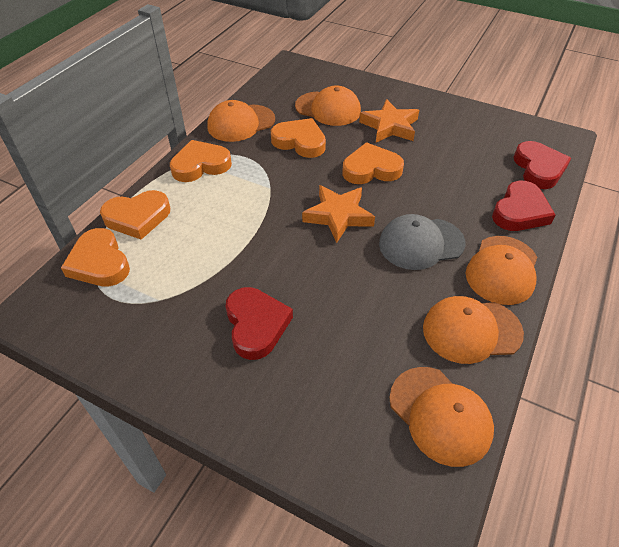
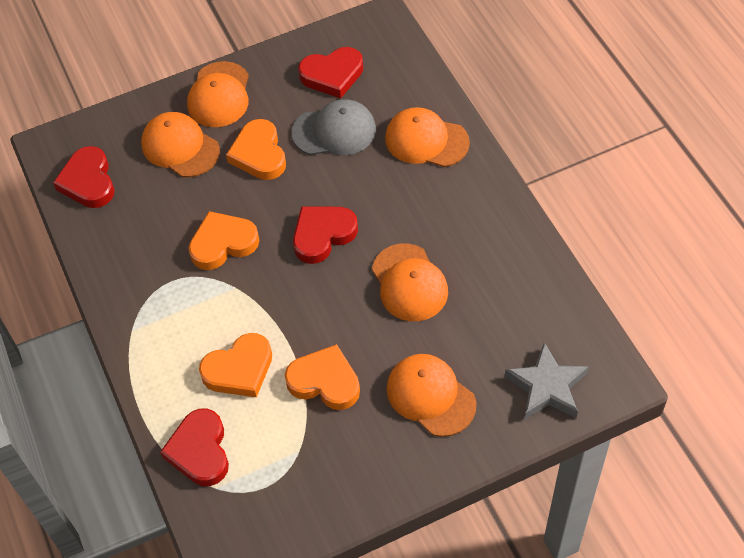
grey star: none = 0 -> [505,342,588,420] = 1
orange heart: [61,228,130,287] [100,190,170,240] [170,140,232,182] [271,118,326,158] [342,142,404,184] = 5 -> [189,211,259,270] [199,333,272,397] [226,119,286,180] [285,344,360,410] = 4
orange star: [302,185,375,243] [359,99,419,143] = 2 -> none = 0
red heart: [226,287,293,360] [492,181,555,231] [514,141,571,189] = 3 -> [53,146,114,208] [160,409,229,486] [293,206,358,264] [298,47,363,98] = 4

